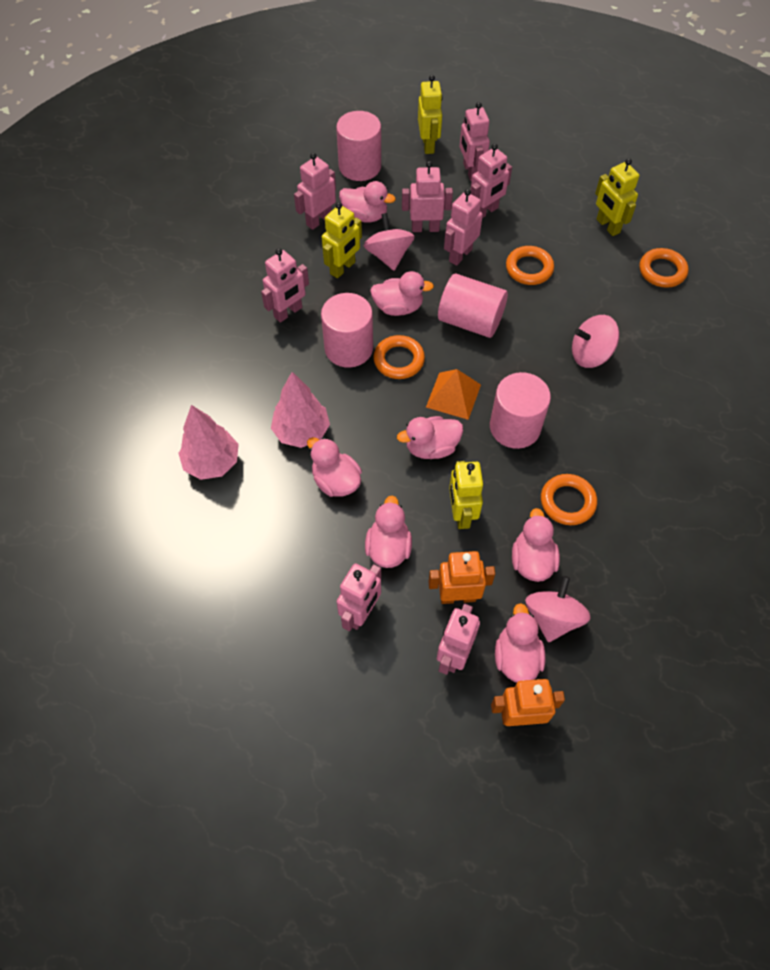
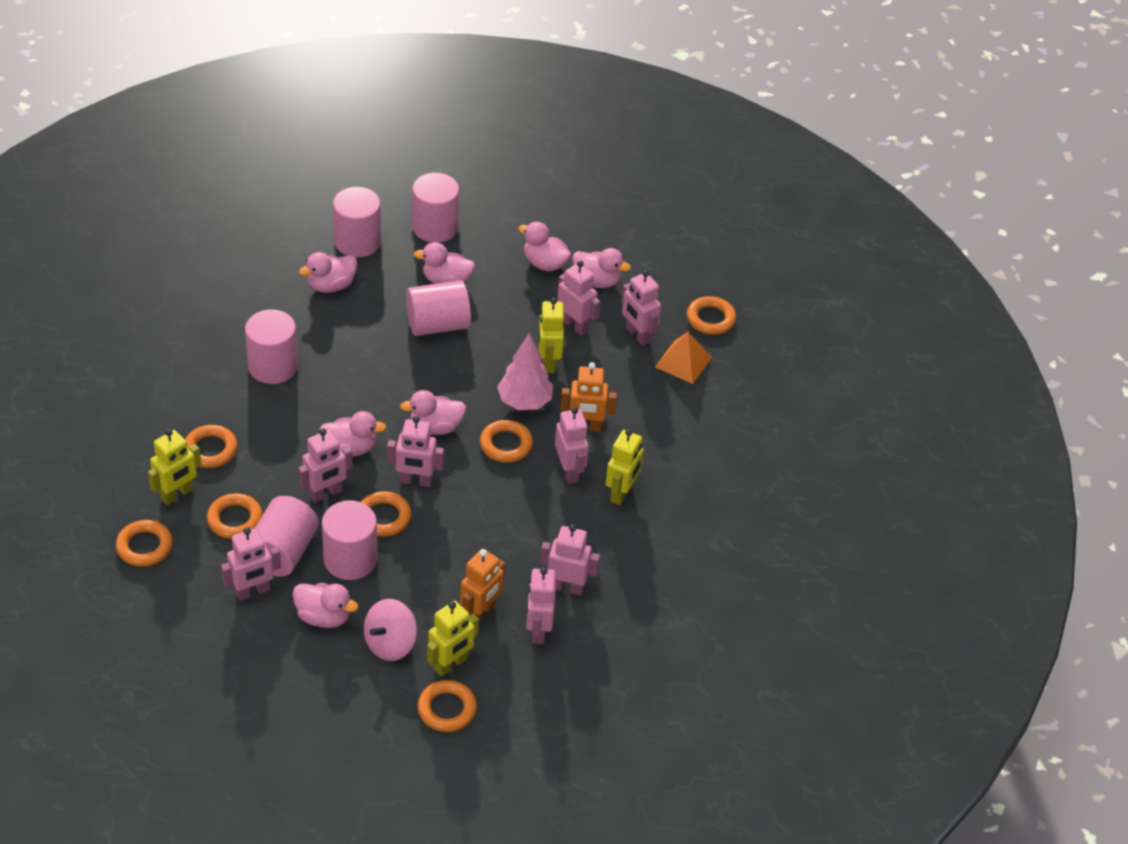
orange ring: [373,335,425,379] [506,246,554,285] [541,474,597,525] [640,248,688,288] = 4 -> [116,520,173,567] [185,425,237,468] [207,493,263,539] [361,491,411,537] [418,680,477,732] [480,420,533,463] [687,296,736,335] = 7
pink cylinder: [321,293,373,368] [336,111,381,181] [438,273,508,338] [490,372,551,449] = 4 -> [245,309,298,384] [255,496,319,577] [322,500,378,580] [333,187,381,258] [406,280,471,336] [412,173,459,243] = 6
pink spinning top: [364,213,415,271] [525,576,591,642] [572,315,619,368] = 3 -> [364,599,417,661] = 1
pink tree: [178,405,239,480] [271,372,330,448] = 2 -> [497,333,553,410] = 1

